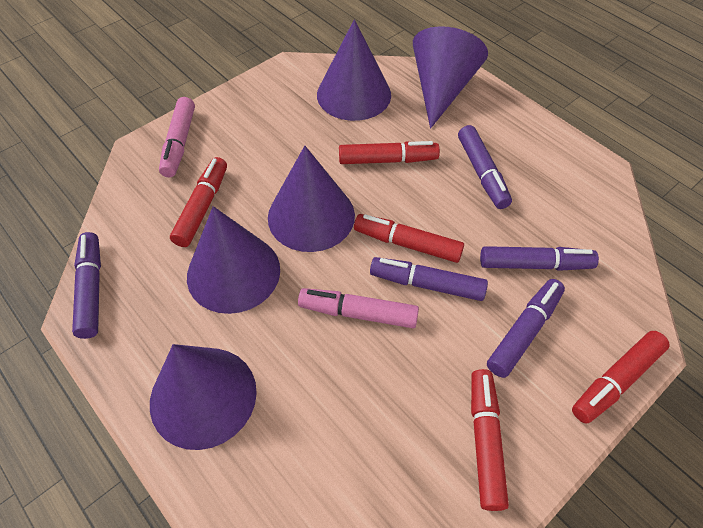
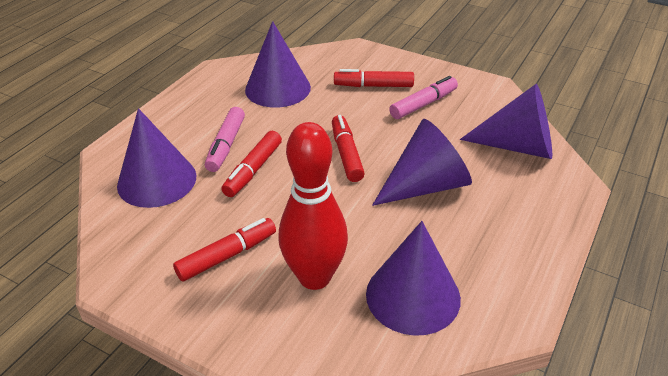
purple marker: [72,232,101,339] [370,257,488,301] [458,125,512,209] [480,246,599,271] [487,279,565,378] = 5 -> none = 0
red bowling pin: none = 0 -> [278,122,348,290] = 1
red marker: [170,157,227,247] [339,141,440,164] [354,214,464,263] [471,369,509,511] [572,331,670,424] = 5 -> [173,218,276,282] [221,131,282,197] [332,115,365,182] [334,69,414,87] = 4

